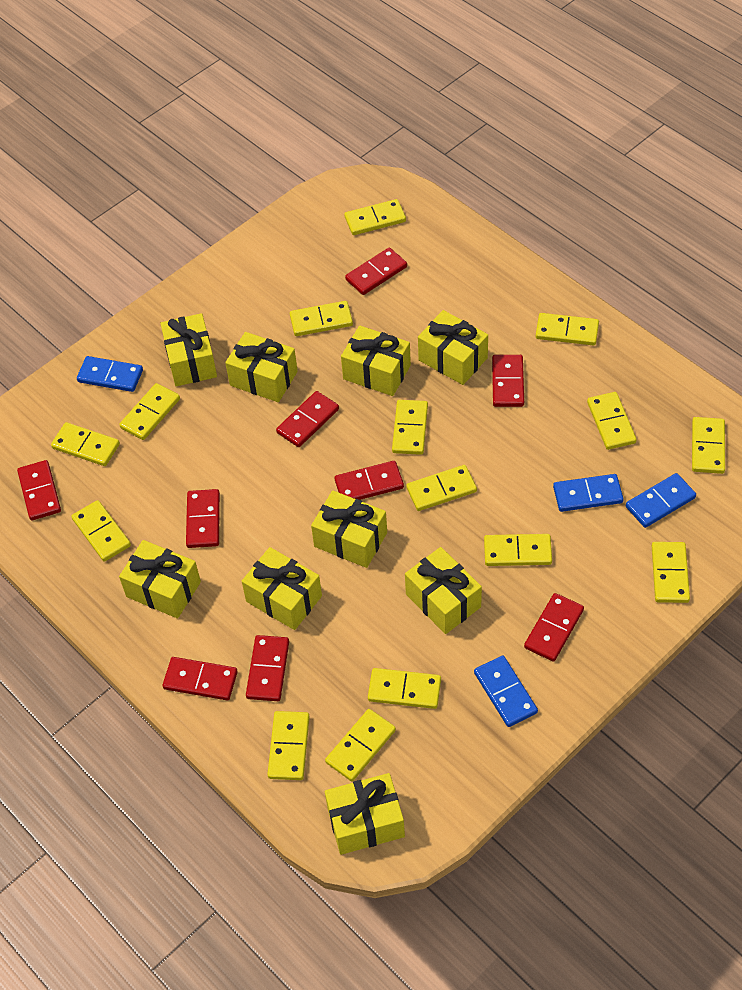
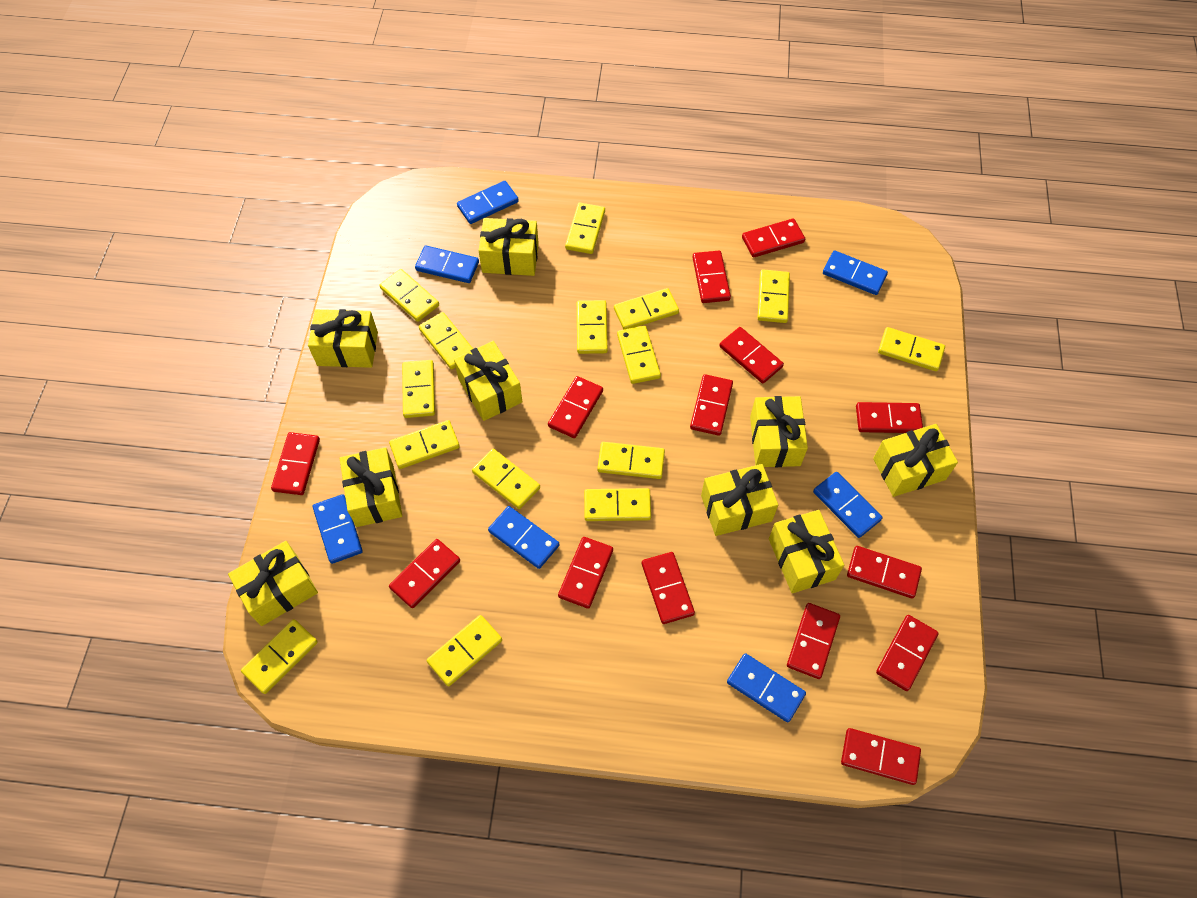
blue domino: [77,356,143,392] [474,656,538,727] [553,474,624,512] [626,473,696,528] = 4 -> [313,494,363,564] [415,246,479,283] [457,181,519,224] [488,506,559,569] [727,653,806,722] [813,472,883,538] [823,251,888,295] = 7
red domino: [17,460,61,520] [162,657,238,700] [186,489,220,548] [246,635,289,701] [276,391,339,447] [335,461,404,500] [345,248,407,295] [492,355,524,407] [524,593,584,662] = 9 -> [271,432,320,495] [389,539,460,608] [548,376,603,438] [558,537,613,609] [642,552,695,624] [690,374,733,436] [692,251,731,303] [719,327,784,384] [742,219,805,258] [787,603,840,679] [841,728,921,785] [847,546,922,598] [856,402,923,433] [876,615,938,691] = 14

